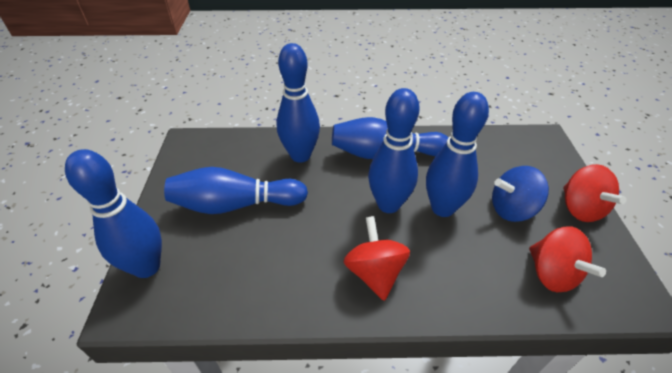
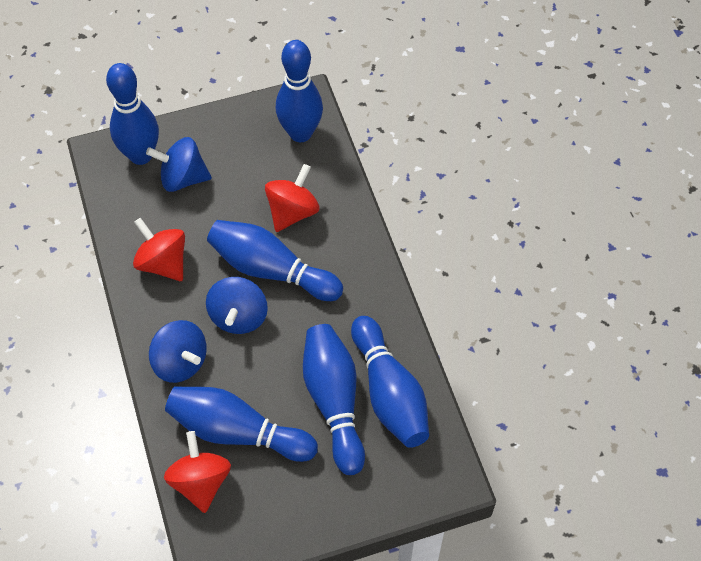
blue spinning top: [492,166,549,222] = 1 -> [146,137,212,192] [149,320,207,383] [206,277,268,334] = 3

